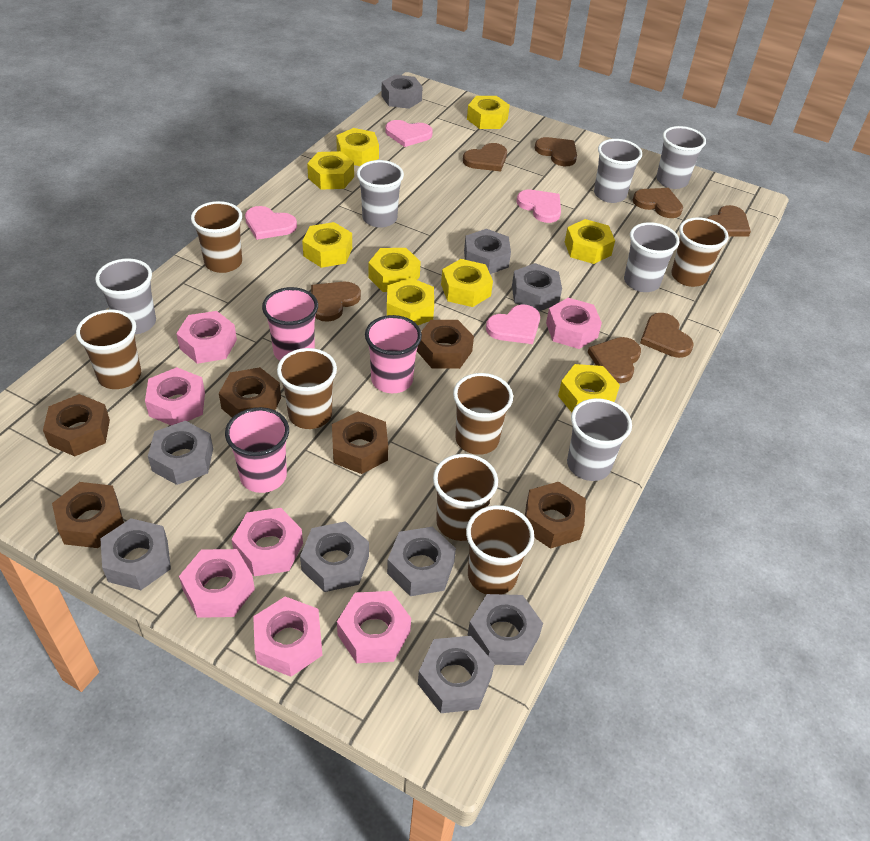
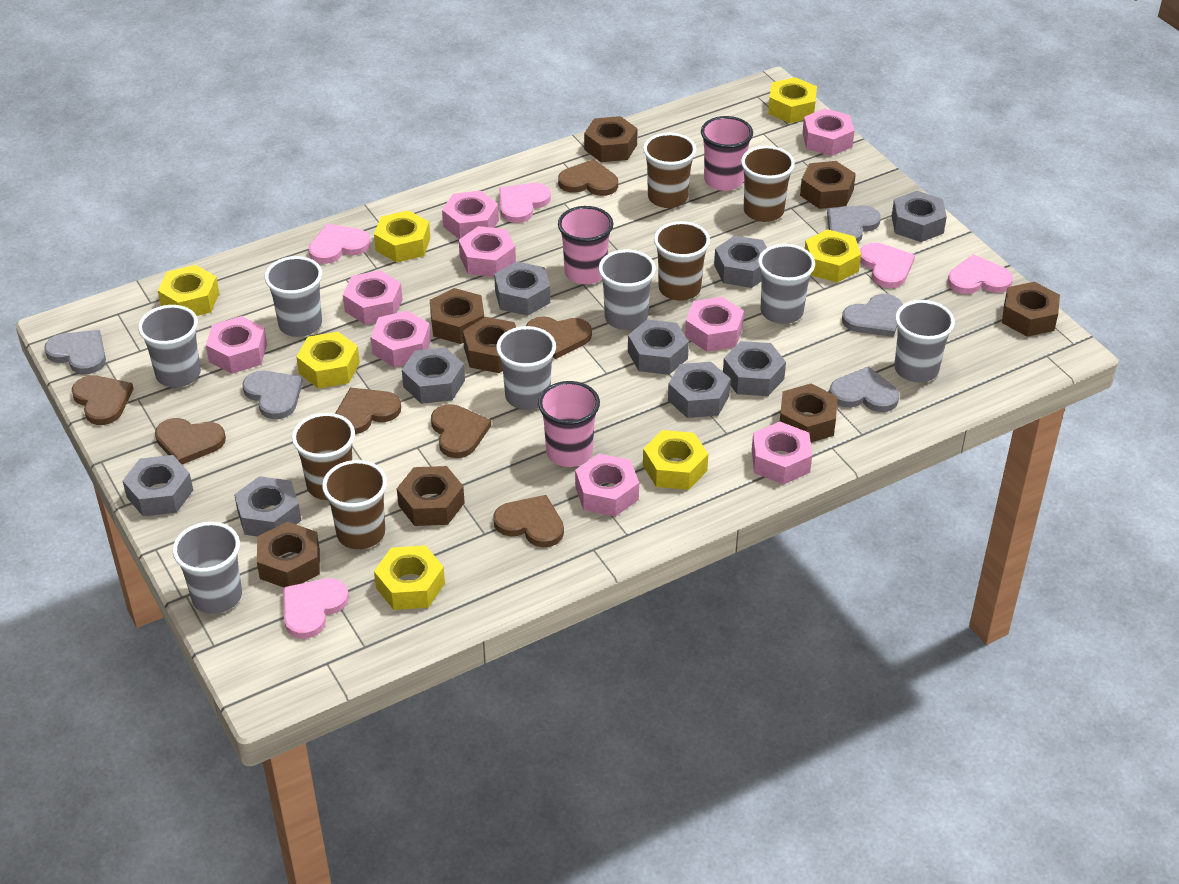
brown cup: [76,310,141,389] [191,201,242,273] [277,348,337,429] [433,454,498,541] [453,373,513,455] [466,505,534,594] [671,217,728,287] = 7 -> [292,413,355,500] [322,460,387,549] [643,133,696,208] [654,221,710,301] [741,146,795,222] = 5
brown nut: [43,394,110,456] [52,482,124,548] [219,367,281,418] [332,412,388,474] [417,320,474,369] [525,482,586,549] = 6 -> [257,522,320,587] [397,466,465,526] [430,288,484,344] [463,317,516,373] [584,116,638,162] [780,384,838,442] [800,161,856,209] [1002,282,1060,337] = 8
grey cup: [95,259,156,334] [357,160,404,228] [567,398,632,481] [594,139,642,203] [624,222,679,292] [656,126,706,189] = 6 -> [138,305,201,387] [172,522,242,614] [264,256,322,337] [496,326,556,410] [599,249,656,330] [758,244,815,324] [895,300,955,382] = 7
grey heart: none = 0 -> [44,330,106,374] [242,371,303,419] [827,205,881,243] [829,366,899,412] [842,294,903,337] = 5
pink heart: [245,206,297,240] [385,120,433,147] [486,304,540,344] [516,190,561,223] = 4 -> [283,578,349,639] [308,224,371,264] [499,183,551,223] [860,243,915,288] [948,254,1013,294] = 5
pink nut: [145,367,205,425] [176,311,237,364] [179,549,255,618] [231,508,303,576] [253,597,322,677] [337,591,411,663] [546,298,602,349] = 7 -> [206,316,267,374] [343,270,403,325] [371,311,431,367] [442,191,499,239] [459,226,516,277] [575,454,639,517] [685,297,744,352] [752,422,812,485] [802,108,854,156] = 9
yellow nut: [302,222,352,268] [307,151,354,190] [336,128,379,166] [368,248,421,292] [387,278,434,325] [441,259,493,307] [467,96,510,129] [558,364,620,412] [565,219,615,264] = 9 -> [158,265,219,316] [296,332,360,389] [374,210,430,263] [374,545,445,610] [643,430,708,490] [768,77,817,123] [805,229,861,283] = 7

